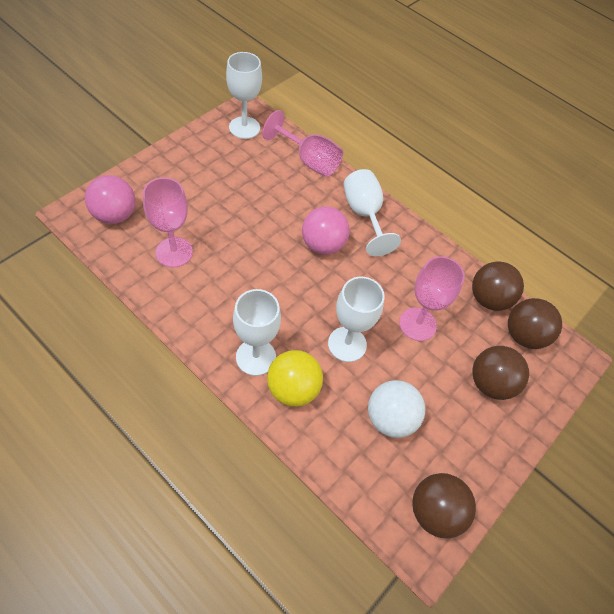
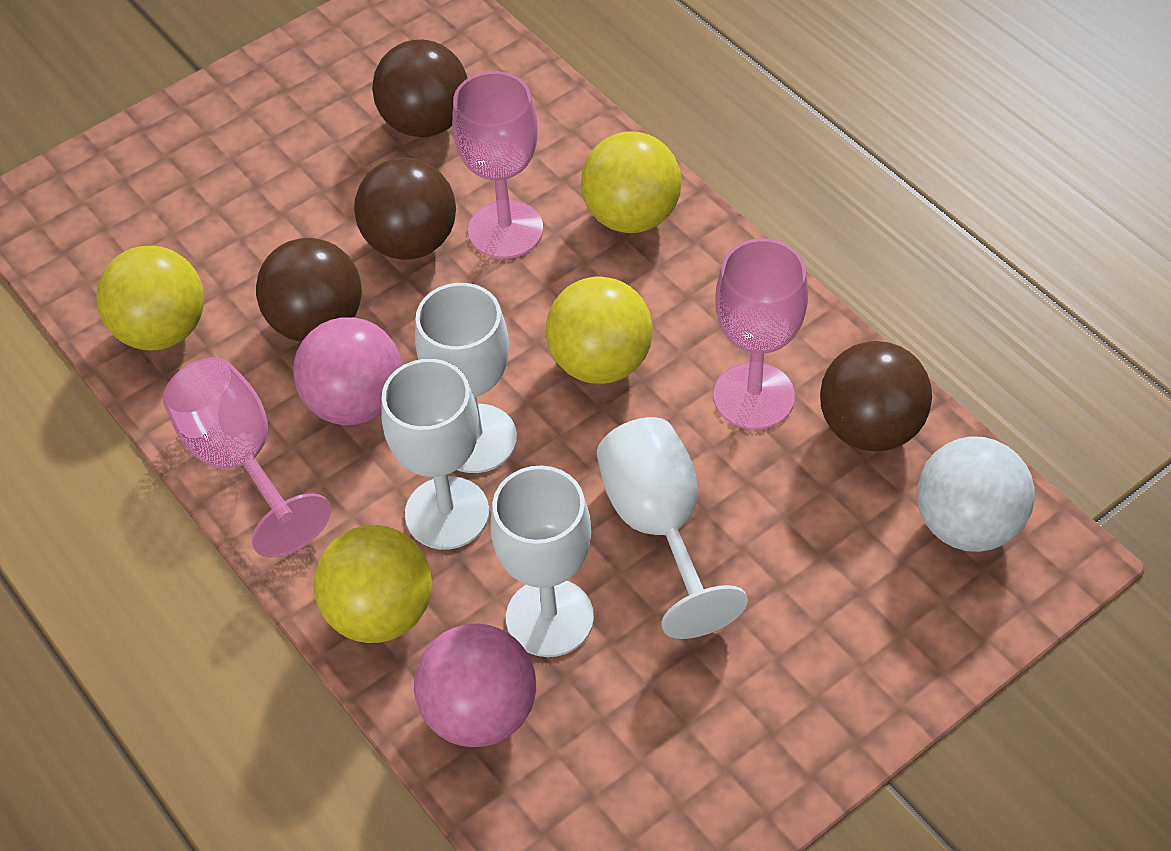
yellow ball: [267,350,323,407] = 1 -> [96,246,204,350] [313,525,432,643] [546,277,653,384] [581,131,682,233] = 4

